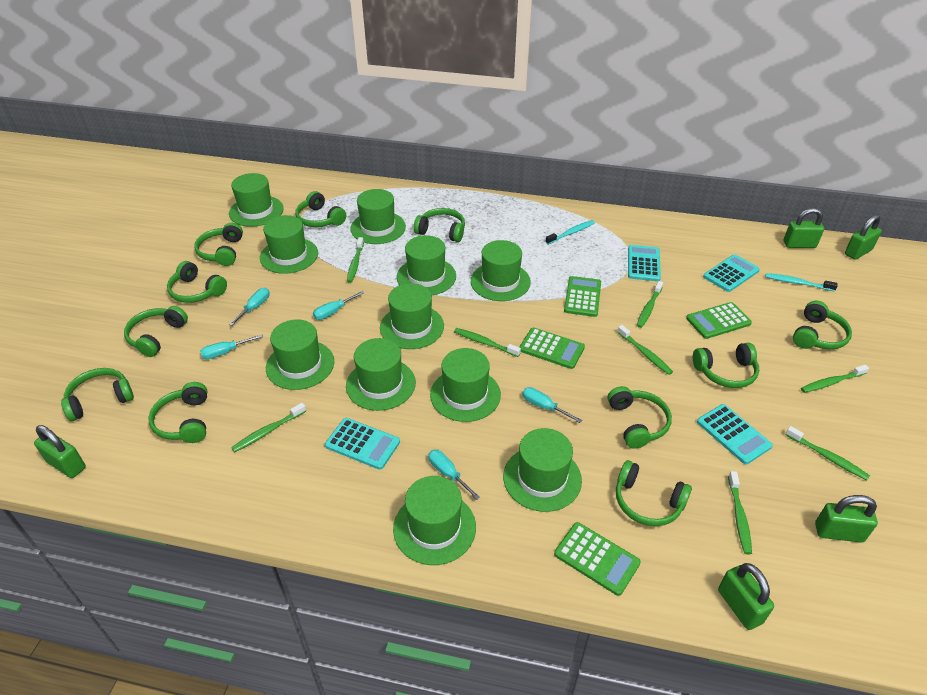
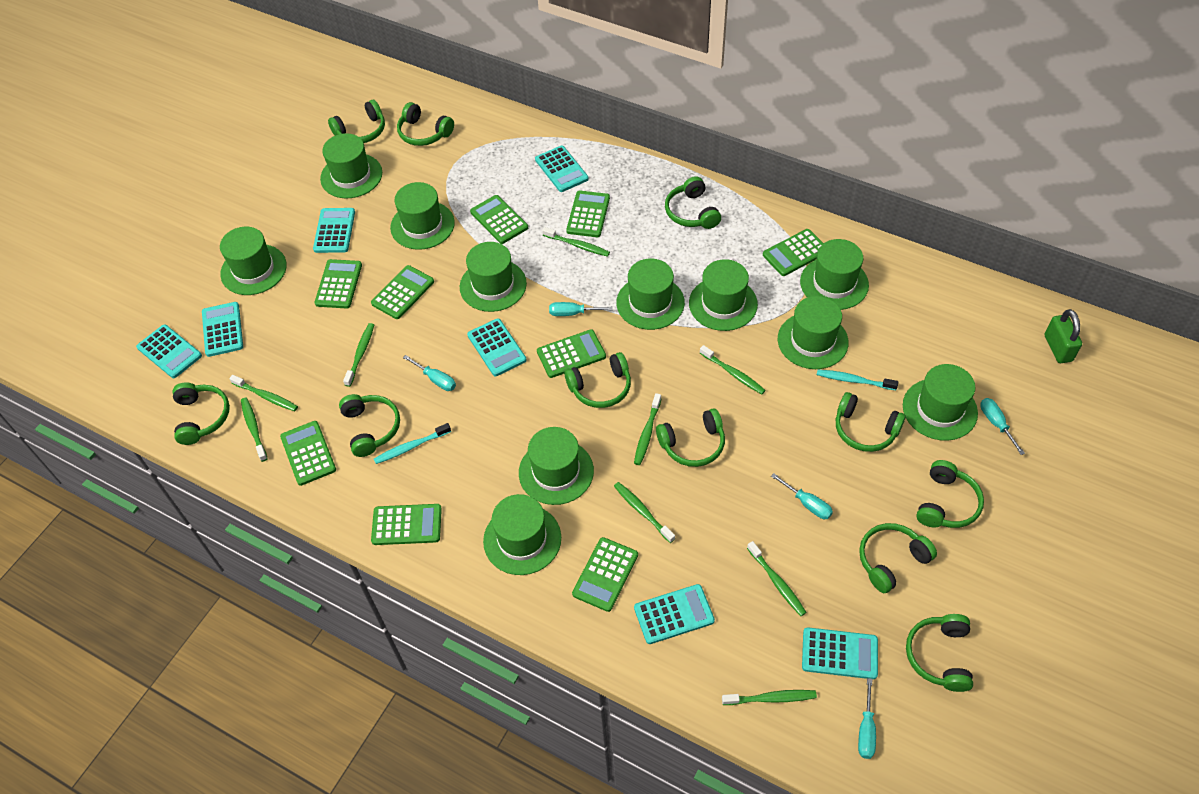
green calculator: [519,327,585,369] [554,522,641,596] [564,276,601,317] [686,302,752,339] = 4 -> [280,421,336,486] [314,259,362,309] [371,265,434,319] [371,504,442,545] [470,195,528,244] [537,329,606,378] [566,191,610,237] [572,537,638,612] [763,229,824,276] = 9
green padlock: [34,425,86,478] [718,563,774,630] [783,208,824,248] [815,495,878,543] [845,215,882,260] = 5 -> [1045,309,1082,363] = 1
green toothbrush: [231,403,306,452] [347,237,364,283] [454,328,521,357] [617,325,673,375] [637,281,663,328] [728,471,752,555] [785,426,870,480] [801,365,869,393] = 8 -> [229,375,298,411] [241,398,268,462] [343,323,374,387] [542,227,610,257] [614,482,675,543] [634,393,661,465] [700,345,766,394] [722,690,817,705] [747,541,807,616] = 9
turquoise calculator: [325,418,400,470] [628,245,661,281] [697,404,773,464] [703,254,760,292] = 4 -> [136,324,202,378] [202,302,243,357] [313,208,355,253] [467,318,527,376] [535,145,589,192] [634,584,715,644] [802,627,878,679] = 7

